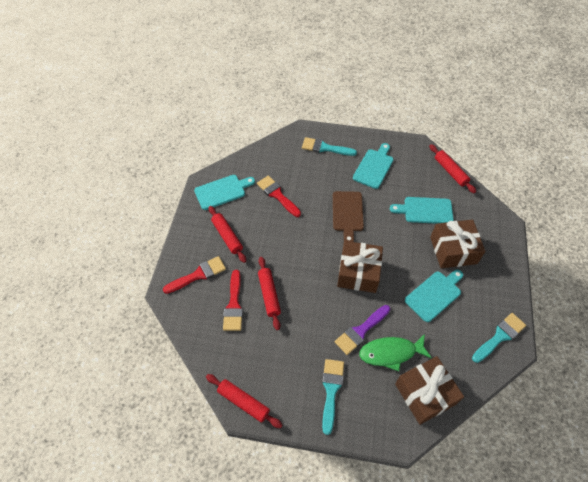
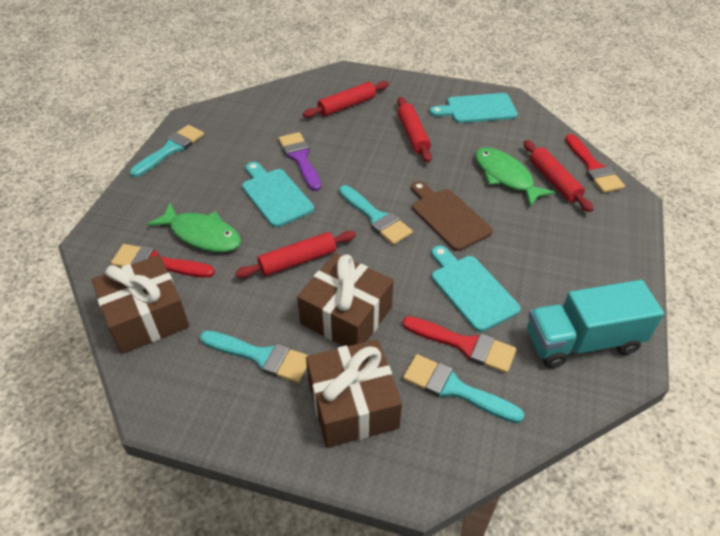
green fish: [359,334,432,371] = 1 -> [147,203,241,252] [475,147,555,207] = 2
turquoise brush: [302,137,357,156] [322,359,344,435] [472,313,526,363] = 3 -> [130,125,204,177] [200,331,309,383] [339,185,413,245] [403,354,524,423] = 4
turquoise cutting board: [194,175,255,210] [353,143,394,189] [390,197,454,224] [405,270,463,322] = 4 -> [242,162,314,227] [430,93,518,123] [432,246,521,332] = 3
turquoise truck: none = 0 -> [527,280,664,368] = 1

